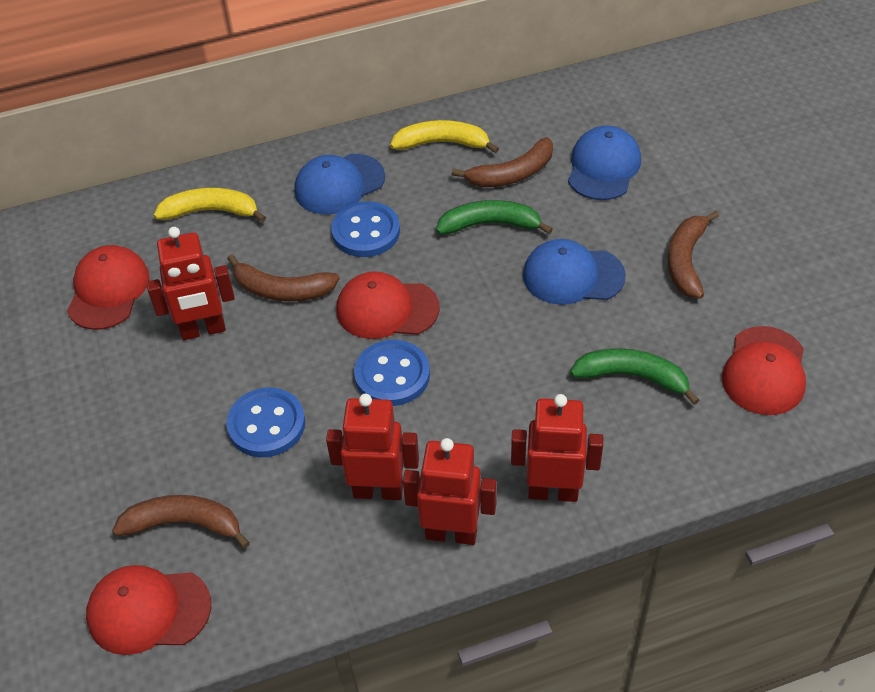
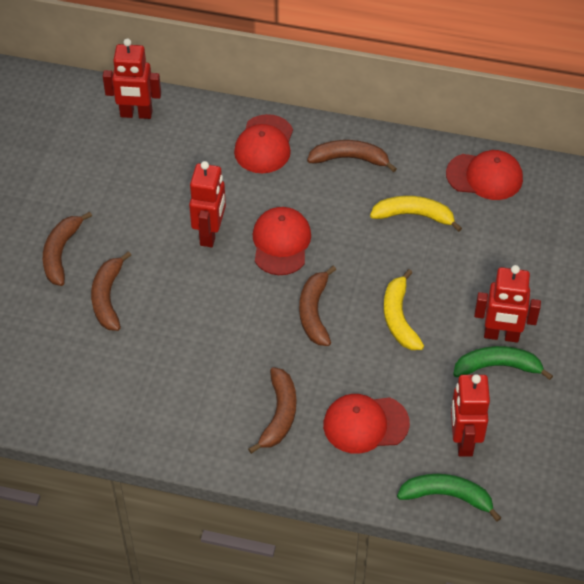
blue button: [226,388,305,457] [331,201,400,257] [354,340,430,406] = 3 -> none = 0
blue cap: [294,154,385,215] [523,239,626,305] [568,125,641,200] = 3 -> none = 0
brown banana: [112,495,250,548] [227,254,340,301] [451,137,553,187] [668,211,719,299] = 4 -> [43,211,92,286] [91,251,131,331] [248,367,296,454] [299,266,336,346] [307,140,397,172] = 5

